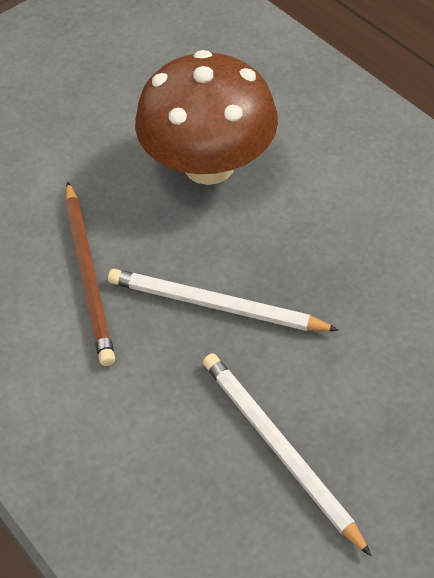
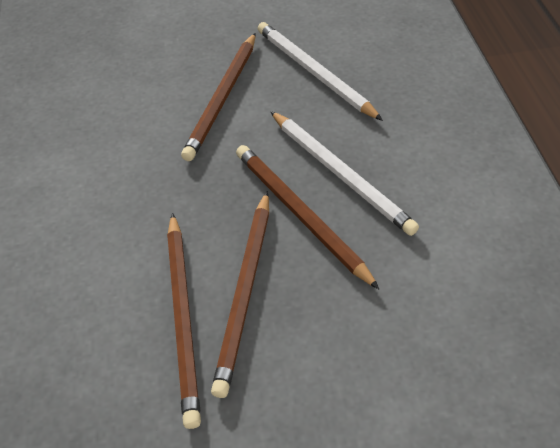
brown mushroom: [135,50,278,185] = 1 -> none = 0
brown pencil: [65,181,115,366] = 1 -> [167,213,201,429] [181,33,256,161] [211,191,269,398] [236,145,379,289] = 4

